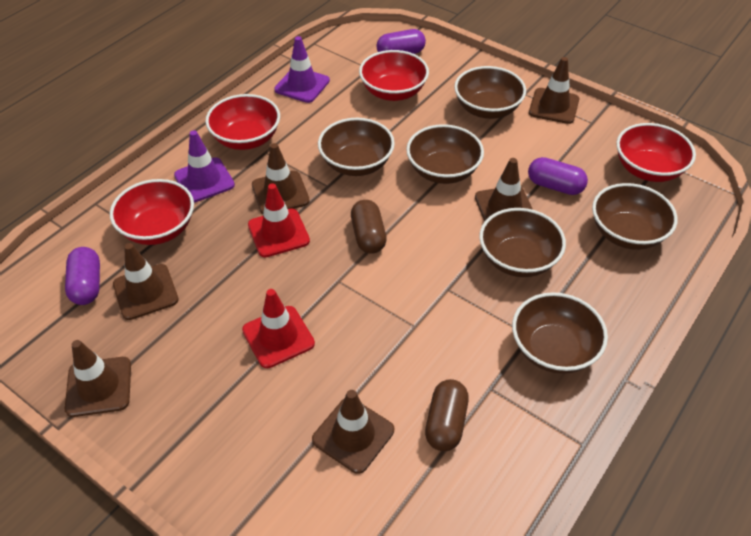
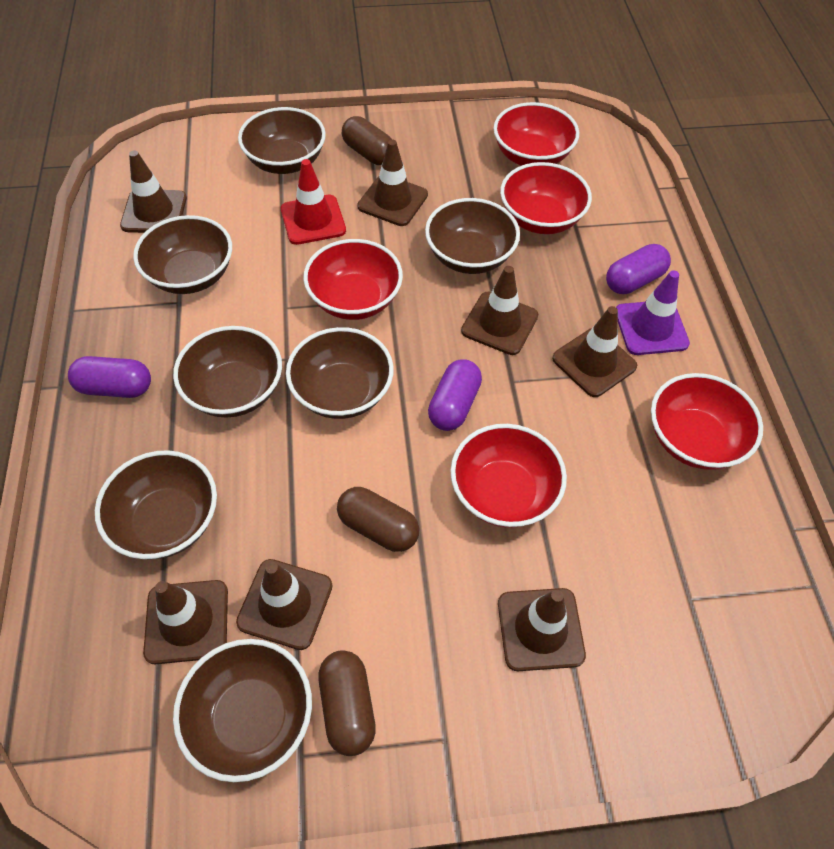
brown bowl: [318,118,395,176] [406,124,484,184] [454,66,526,119] [479,208,566,277] [512,292,608,374] [592,183,678,250] = 6 -> [95,450,217,559] [133,215,232,294] [173,326,282,418] [173,639,312,782] [238,107,326,174] [286,327,394,419] [425,198,520,274] = 7
brown capsule: [351,200,387,254] [425,379,469,451] = 2 -> [318,650,376,756] [337,487,419,552] [342,116,392,165] = 3
brown traffic cone: [65,340,131,417] [113,243,179,320] [252,143,310,214] [312,390,394,474] [475,158,533,222] [529,57,579,124] = 6 -> [120,150,187,233] [143,580,228,664] [236,559,333,650] [357,140,428,226] [461,266,538,355] [498,588,586,671] [552,306,637,397] = 7
purple traffic cone: [174,130,235,203] [274,36,330,103] = 2 -> [616,270,690,355] = 1
red bowl: [110,179,194,245] [205,94,280,150] [359,50,429,101] [616,123,696,182] = 4 -> [303,239,403,320] [450,424,567,528] [493,102,579,166] [500,162,592,234] [651,373,763,470] = 5
red traffic cone: [242,289,315,368] [248,183,310,257] = 2 -> [281,159,346,245] = 1

